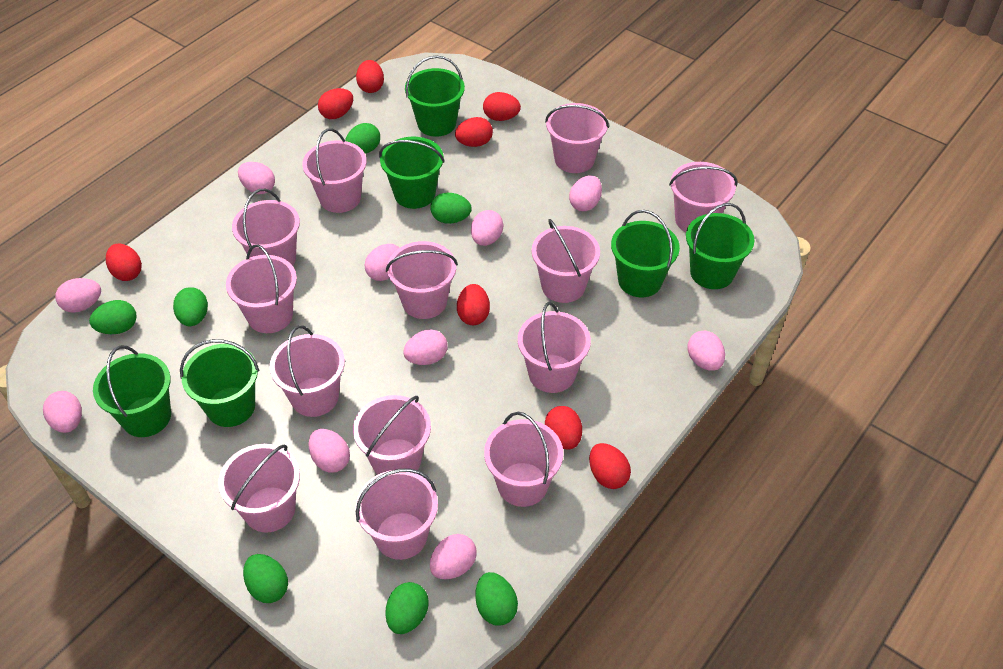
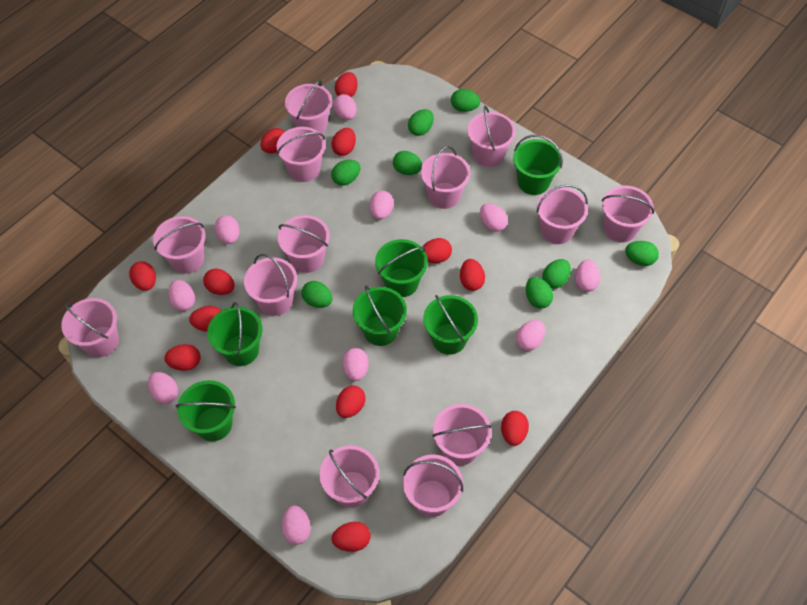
green egg: [89,300,137,334] [173,287,208,326] [243,554,288,603] [345,123,380,153] [385,582,429,634] [430,193,472,224] [475,572,518,625] = 7 -> [301,281,333,308] [331,160,360,186] [393,151,422,175] [408,109,434,136] [451,89,480,112] [526,277,553,309] [542,259,571,289] [625,241,659,266] = 8
red egg: [106,244,142,281] [318,88,353,119] [356,60,384,93] [455,117,493,147] [457,284,490,325] [483,92,521,121] [545,406,582,450] [589,443,631,489] = 8 -> [129,261,156,291] [164,344,201,371] [189,306,221,331] [203,269,235,295] [260,128,285,153] [331,128,356,156] [332,522,370,552] [335,72,358,97] [336,385,366,418] [422,238,452,263] [460,259,485,291] [501,411,529,446] = 12

